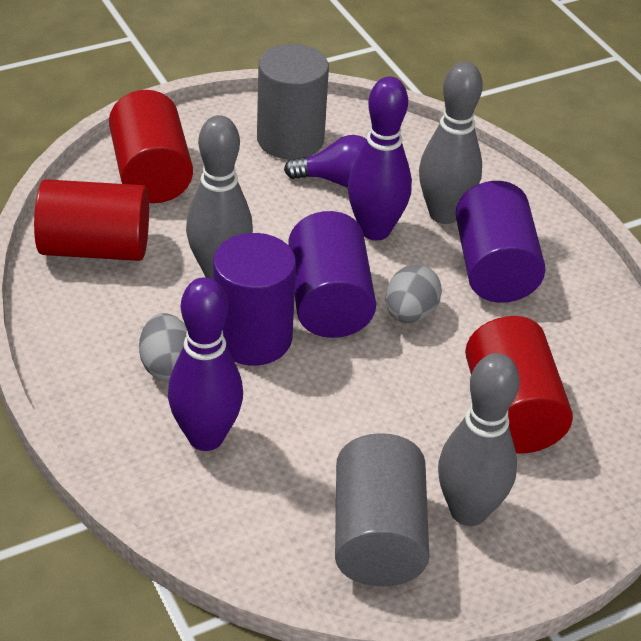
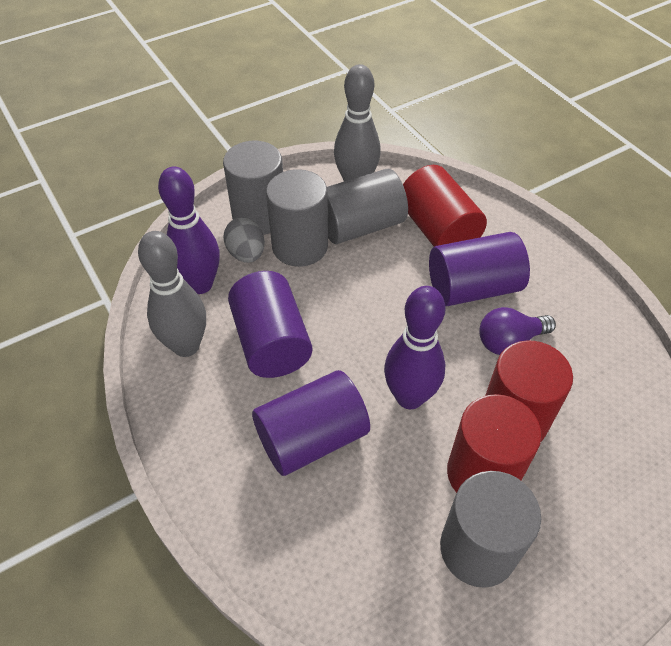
grey bowling pin: [186,115,253,279] [419,62,483,224] [438,353,520,526] = 3 -> [138,231,206,357] [334,64,381,181] = 2
grey cylinder: [257,44,329,160] [335,433,429,586] = 2 -> [223,141,283,235] [266,169,328,267] [327,169,408,244] [440,471,541,588] = 4
grey egg: [139,313,187,381] [386,264,442,323] = 2 -> [224,217,265,263] = 1

